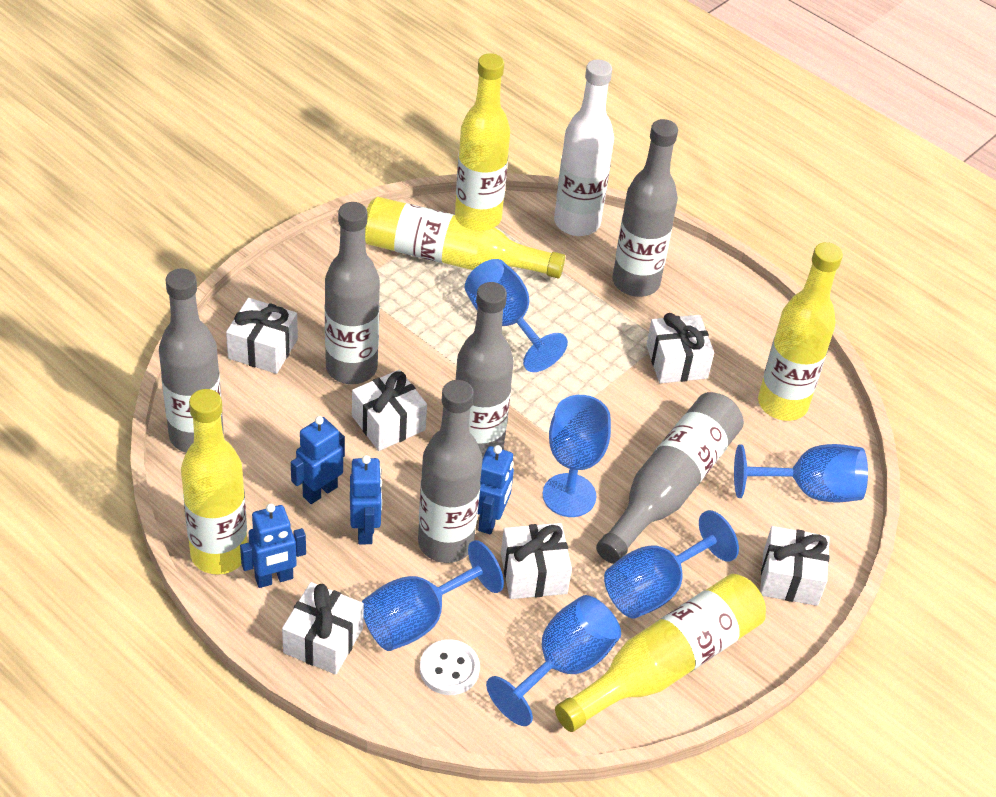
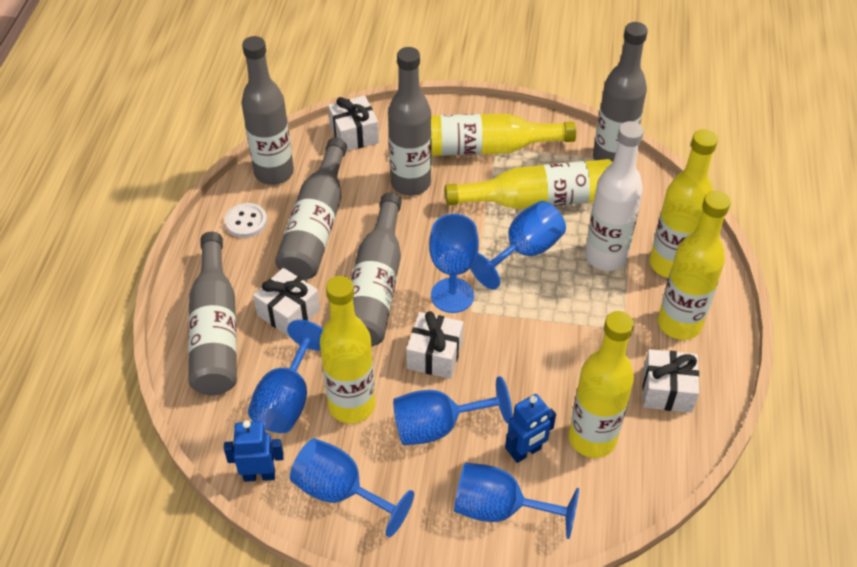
blue robot: [240,503,306,588] [291,416,345,504] [350,455,382,544] [478,445,514,534] = 4 -> [224,420,284,482] [505,394,556,463] = 2
white gift: [226,298,298,374] [282,582,364,675] [352,370,427,451] [501,523,572,599] [646,313,714,383] [760,526,830,606] = 6 -> [253,268,320,338] [328,96,379,151] [406,311,464,379] [642,349,699,413] = 4
yellow bottle: [181,389,248,574] [365,197,565,278] [455,53,510,227] [555,574,766,732] [758,242,843,421] = 5 -> [320,276,375,424] [431,114,576,156] [445,159,613,209] [569,311,634,458] [650,129,718,278] [658,191,731,340] = 6

